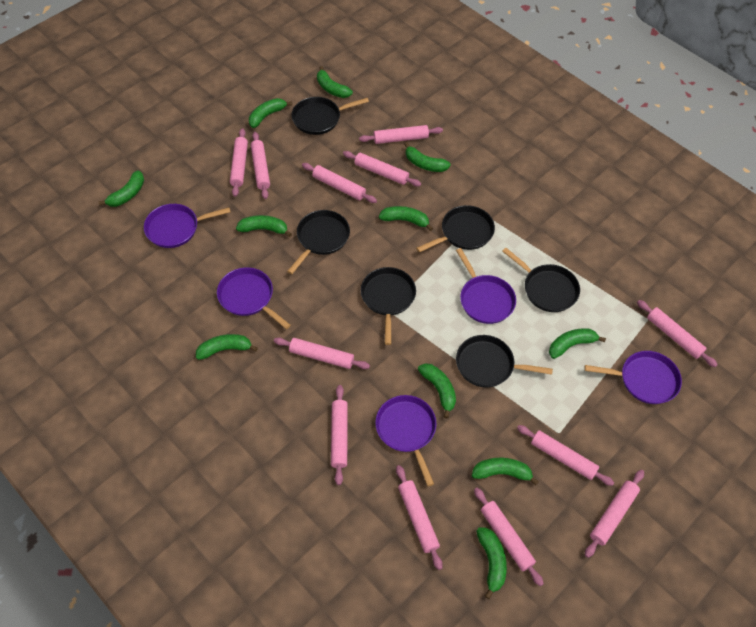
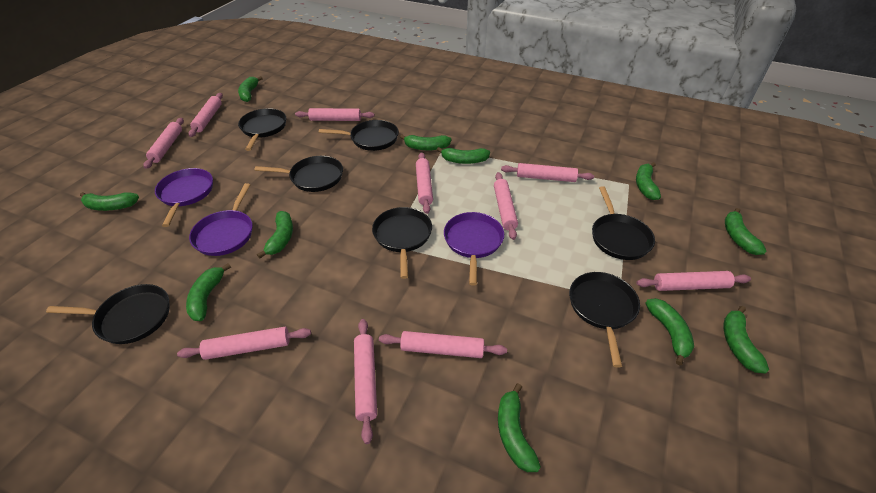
black pan: [287,210,350,274] [292,97,369,135] [361,267,416,345] [416,205,495,252] [456,335,553,388] [502,248,580,312] = 6 -> [46,284,170,344] [238,108,286,151] [254,156,343,192] [319,120,399,151] [372,207,432,279] [569,272,640,368] [592,186,655,260] = 7
pink rolling pin: [230,128,248,197] [251,132,270,199] [274,337,370,369] [302,163,377,203] [331,385,348,485] [343,151,421,187] [359,125,443,144] [396,465,443,570] [474,488,544,586] [517,425,614,486] [585,470,644,558] [637,300,718,367] = 12 -> [144,118,184,169] [177,327,311,360] [189,93,223,137] [295,108,374,121] [354,319,377,444] [379,331,507,358] [416,152,433,214] [494,172,518,240] [501,163,594,182] [636,271,751,291] = 10
purple pan: [144,204,230,248] [217,267,291,329] [375,395,437,486] [456,248,516,324] [584,351,682,404] = 5 -> [155,168,213,227] [189,183,253,256] [444,212,504,286] = 3

